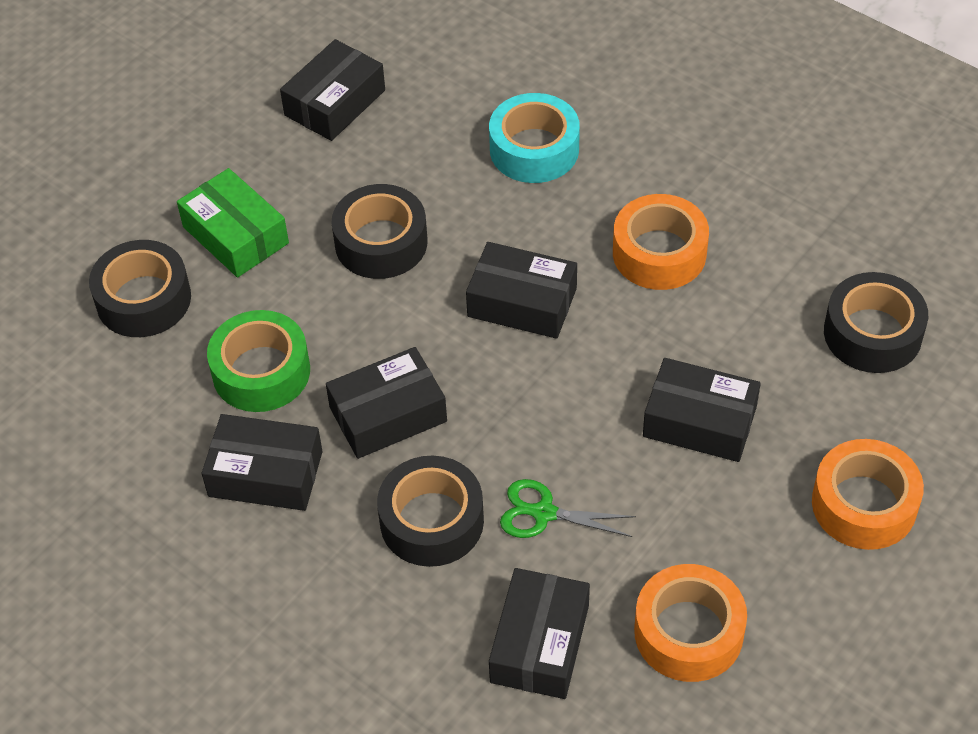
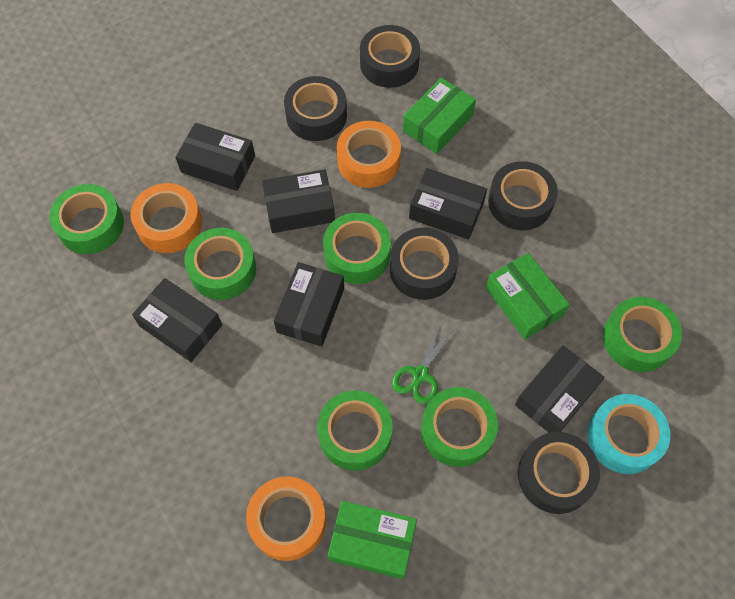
black tape: [89,240,191,337] [332,184,428,279] [377,456,484,567] [824,272,928,373] = 4 -> [284,76,347,141] [360,25,420,88] [390,228,459,300] [488,161,558,230] [518,432,600,514] = 5
green box: [177,168,289,277] = 1 -> [328,501,417,579] [403,78,476,154] [485,253,570,340] = 3
green tape: [207,310,310,412] = 1 -> [49,184,124,254] [184,228,256,300] [317,390,393,471] [323,213,391,284] [421,387,498,467] [603,297,682,372] = 6

